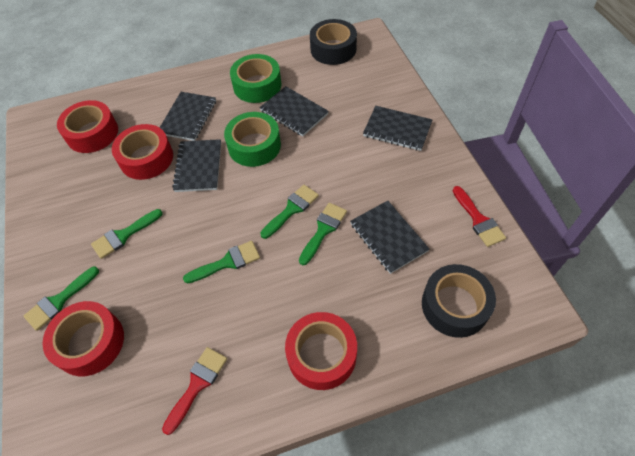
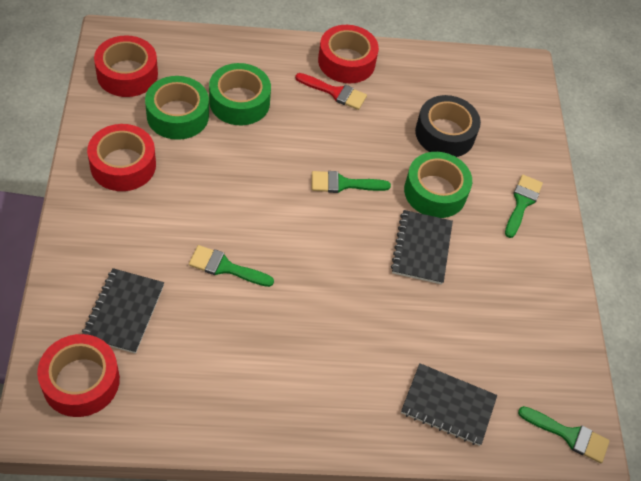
black notebook: [160,92,216,141] [172,139,221,192] [260,86,329,136] [350,201,430,274] [363,106,433,151] = 5 -> [82,268,164,354] [391,210,453,284] [401,363,497,446] = 3
black tape: [310,19,357,65] [422,264,496,338] = 2 -> [415,95,481,157] = 1
green brush: [24,267,99,331] [91,209,163,259] [183,241,260,284] [260,185,319,239] [299,203,347,265] = 5 -> [189,245,274,287] [312,171,391,193] [505,175,543,238] [518,406,610,463] = 4
green tape: [224,112,281,167] [230,54,281,103] = 2 -> [145,76,209,140] [209,63,271,125] [404,152,472,218] = 3
red brush: [162,347,227,435] [453,186,506,247] = 2 -> [295,73,367,110] = 1

